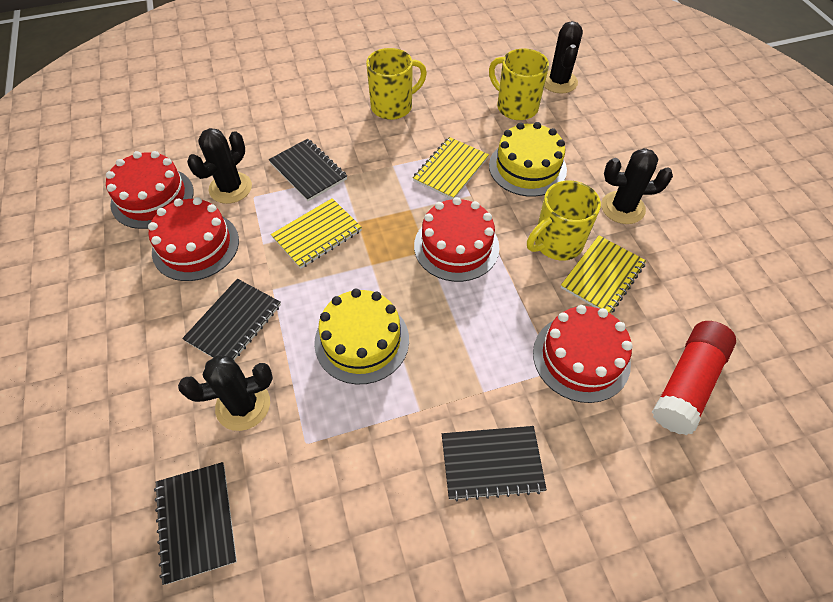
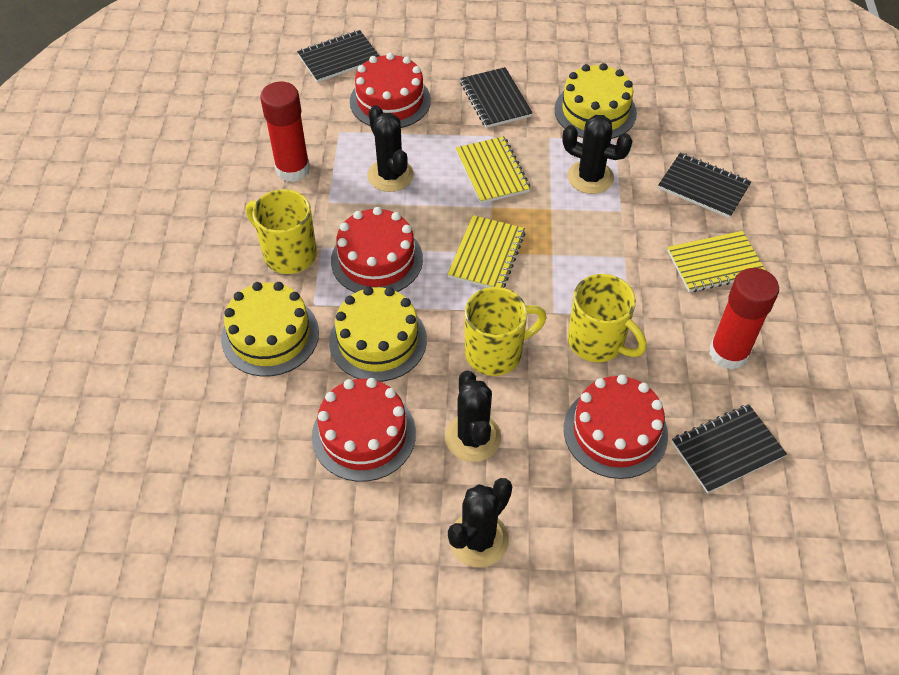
red glue stick: [652,321,736,435] = 1 -> [260,82,310,182] [709,268,779,370] = 2
yellow cake: [314,289,409,385] [489,122,567,197] = 2 -> [221,282,319,377] [329,286,427,382] [554,63,637,139] = 3

